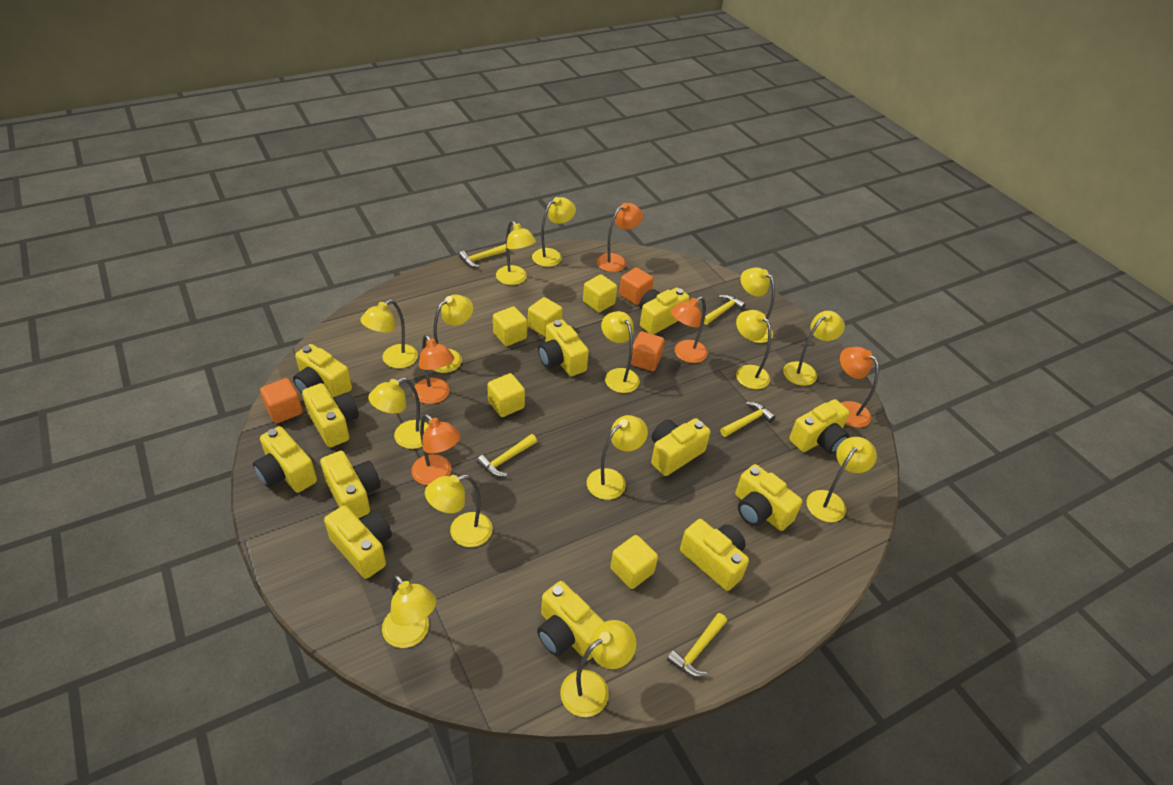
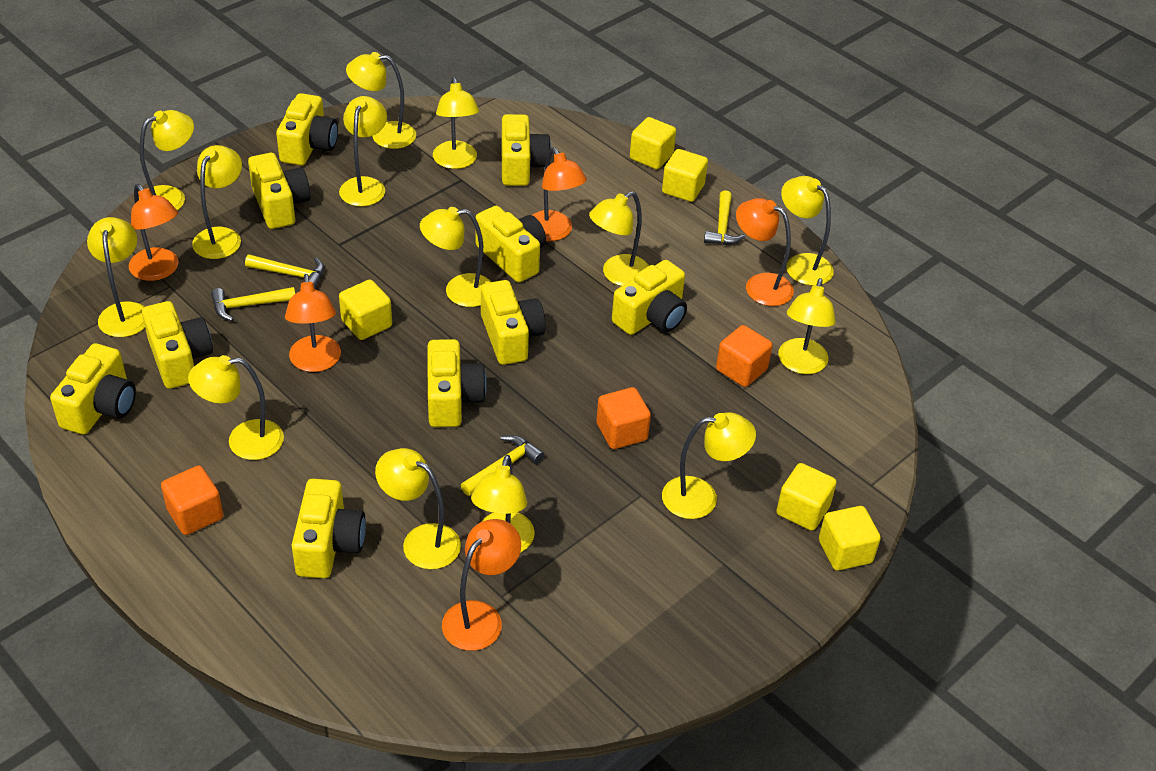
yellow camera: [253,426,317,493] [293,344,352,398] [302,383,359,448] [320,451,381,518] [324,505,392,579] [537,581,604,660] [538,320,589,376] [640,287,690,335] [651,418,710,476] [680,519,749,591] [735,464,802,531] [789,399,850,454] = 12 -> [50,343,136,435] [142,301,213,389] [248,153,310,229] [276,93,338,165] [292,479,366,578] [427,339,487,427] [476,206,546,283] [481,280,546,365] [501,114,551,186] [612,260,687,335] = 10
yellow hammer: [459,244,506,267] [477,434,537,477] [667,613,727,677] [704,294,746,325] [720,402,776,437] = 5 -> [211,287,295,321] [245,254,324,289] [460,435,544,496] [704,190,745,245] = 4

